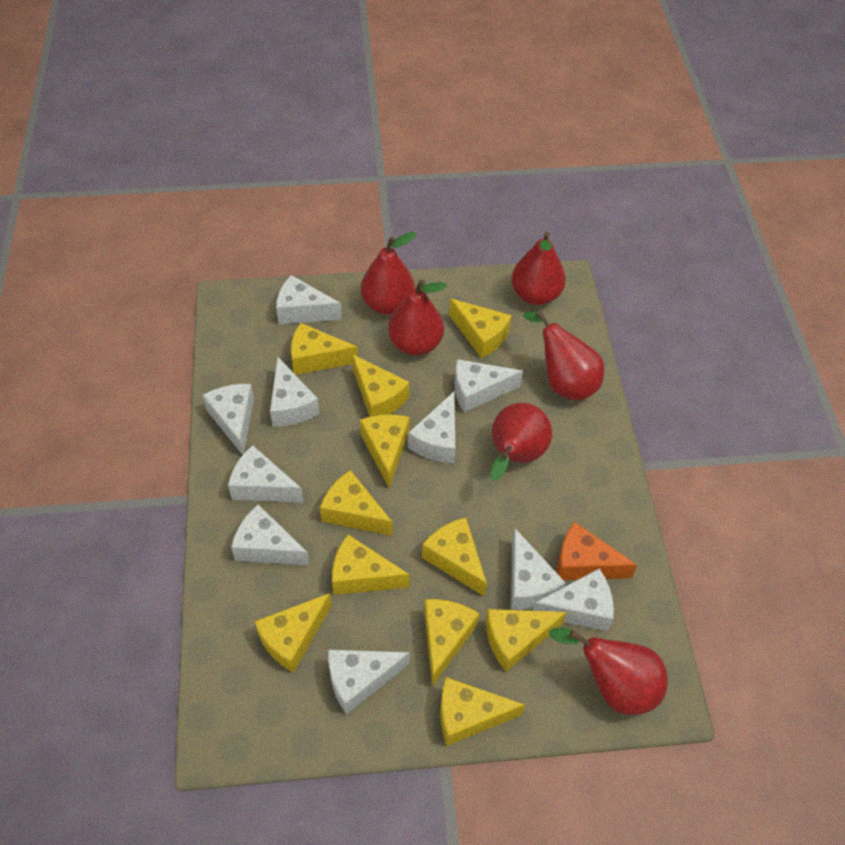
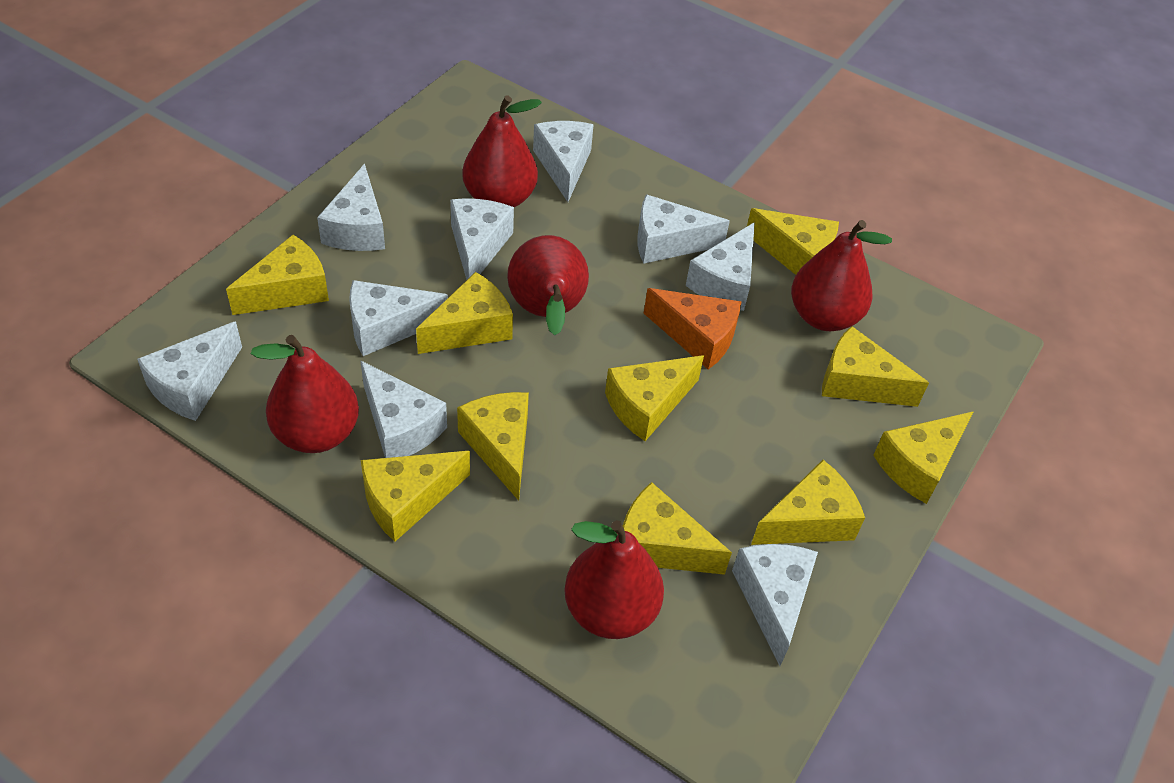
red pear: [361,232,416,315] [388,279,447,355] [490,403,552,481] [512,231,566,305] [524,310,604,401] [549,628,668,715] = 6 -> [251,335,359,453] [462,95,542,207] [507,235,589,335] [564,520,664,639] [791,220,892,331] = 5
white cheese: [202,384,254,455] [228,445,304,502] [231,504,310,566] [270,357,320,427] [276,275,342,324] [328,650,410,714] [408,392,455,463] [455,359,523,413] [511,529,566,610] [533,569,614,631] = 10 -> [137,321,242,421] [317,164,385,251] [349,280,448,356] [360,360,447,458] [450,198,514,280] [533,121,594,202] [637,194,730,264] [686,222,755,311] [732,544,818,666] = 9
yellow cheese: [254,593,332,673] [291,323,358,375] [320,470,393,536] [332,535,410,595] [352,354,409,417] [360,414,410,488] [422,517,487,597] [424,599,479,686] [440,677,525,746] [449,299,512,358] [486,609,567,672] = 11 -> [226,235,329,315] [361,451,470,542] [416,272,513,354] [457,392,529,501] [605,355,704,441] [623,482,732,575] [747,208,839,275] [751,460,865,545] [822,326,929,407] [873,411,974,504] = 10

